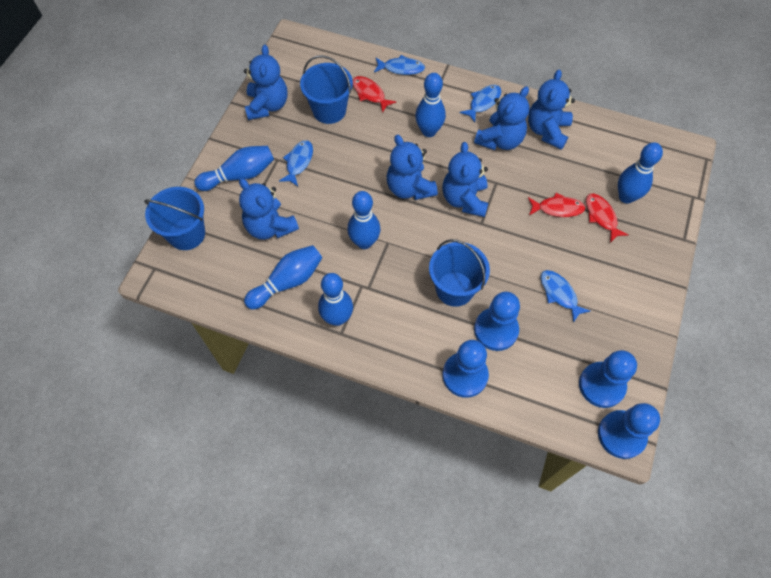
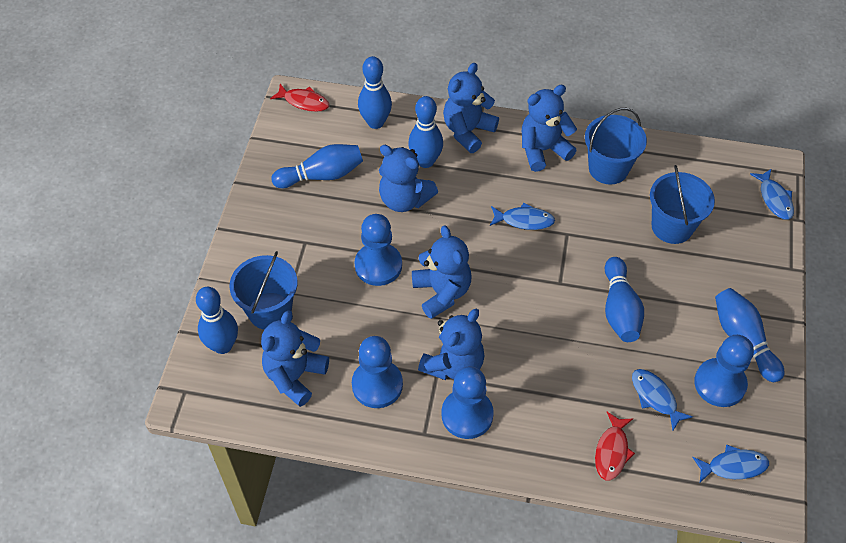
red fish: [353,76,396,113] [528,193,586,217] [586,193,629,243] = 3 -> [270,84,329,112] [595,412,635,480] = 2

